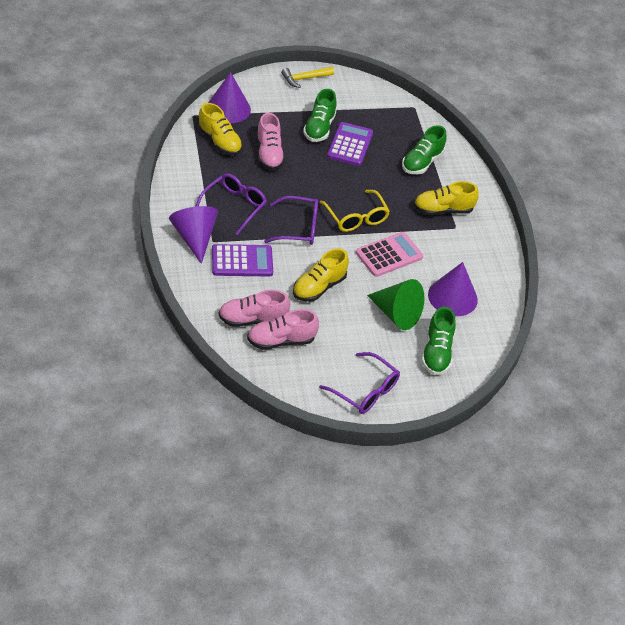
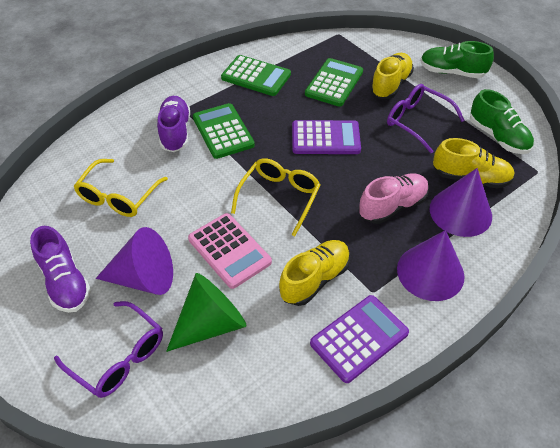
green calculator: none = 0 -> [193,103,255,159] [221,55,291,96] [305,58,363,107] = 3
green shoe: [303,89,337,142] [402,125,446,174] [421,307,456,375] = 3 -> [420,41,494,78] [470,89,534,154] = 2
pink shoe: [219,290,290,327] [247,309,319,350] [257,113,285,170] = 3 -> [359,173,429,224] = 1
purple glasses: [195,173,267,235] [264,196,318,245] [319,352,400,414] = 3 -> [54,301,163,398] [387,84,465,153] = 2
purple shoe: none = 0 -> [30,226,91,313] [157,96,190,152] = 2
yellow glasses: [320,190,390,232] = 1 -> [73,159,168,217] [231,158,320,236] = 2
yellow hammer: [281,67,334,88] = 1 -> none = 0

